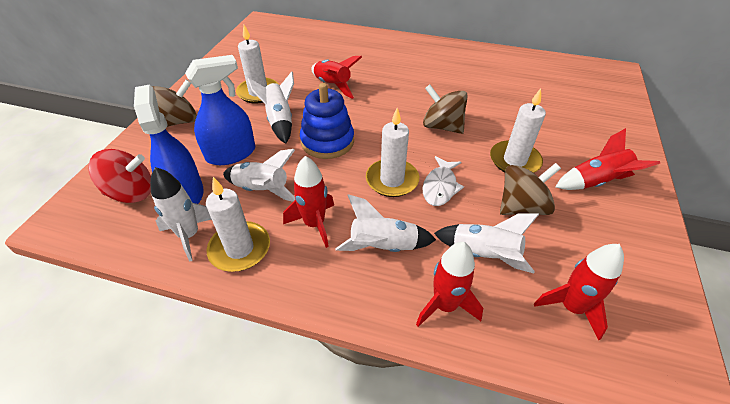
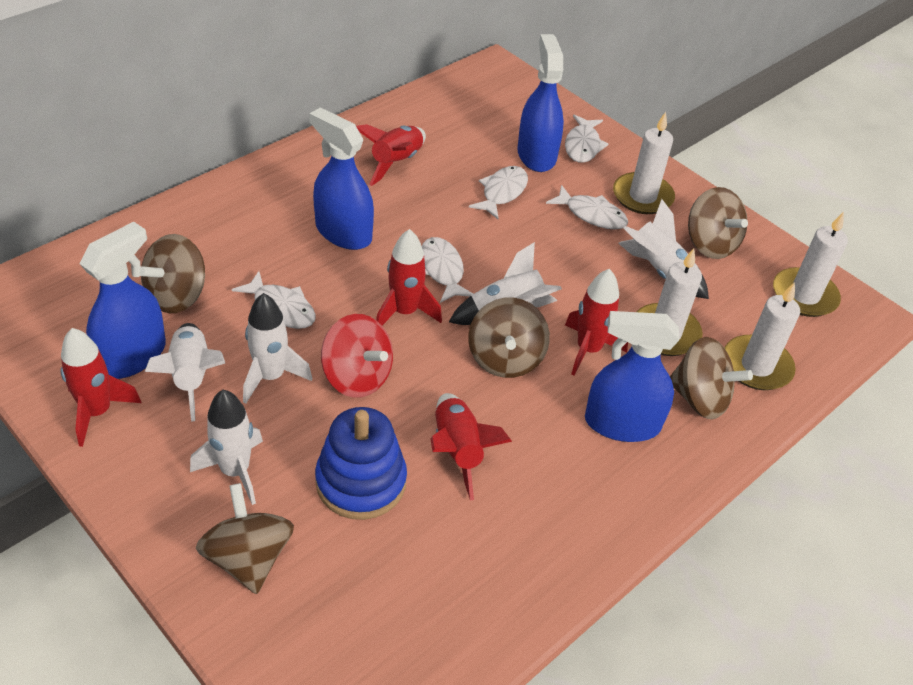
blue spray bottle: [134,85,204,204] [185,55,255,165] = 2 -> [79,222,166,379] [309,107,374,250] [517,34,564,172] [585,311,679,442] = 4
brown spinning top: [152,79,197,127] [423,85,468,134] [500,163,561,215] = 3 -> [141,234,205,313] [196,483,294,594] [468,297,550,378] [670,337,753,419] [688,187,748,259] = 5
white fish: [423,156,464,206] = 1 -> [232,271,316,329] [422,237,473,303] [469,166,528,219] [546,185,628,230] [565,115,608,163] = 5

